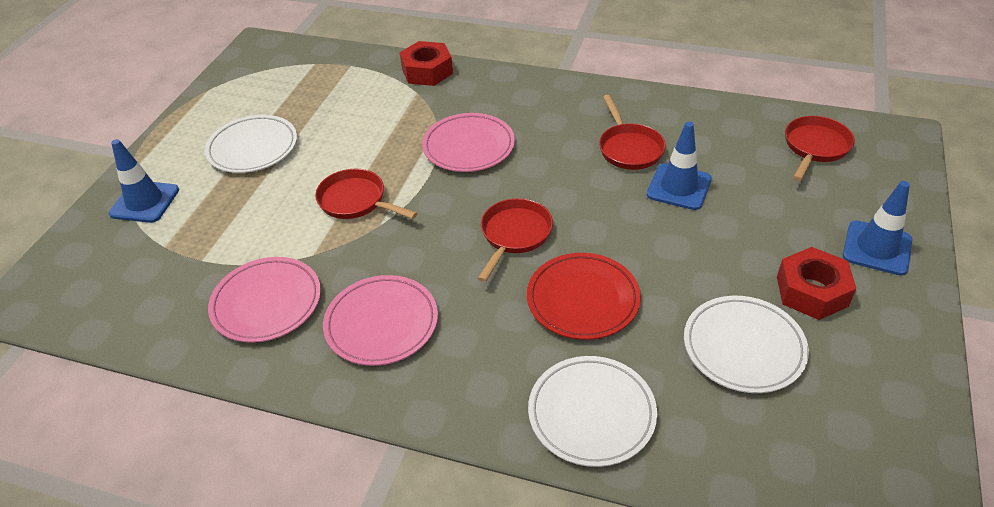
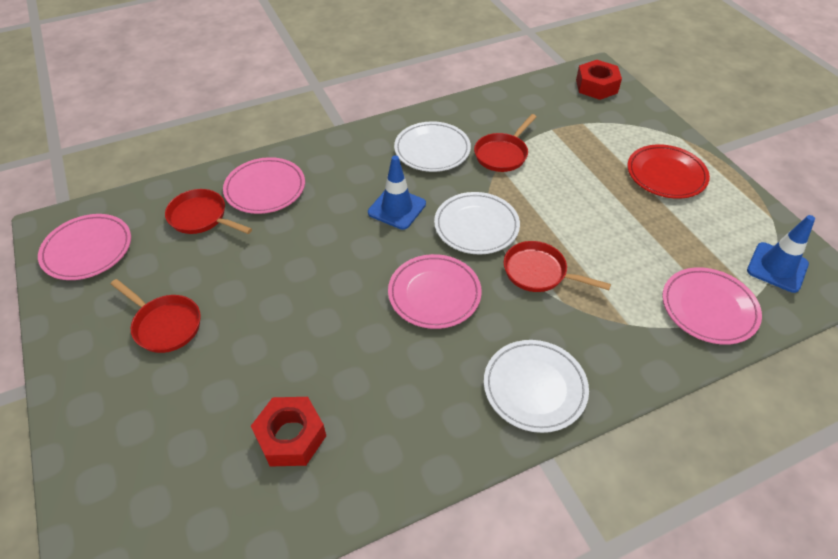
blue traffic cone: [109,139,179,223] [647,122,712,210] [843,181,912,275] = 3 -> [368,155,426,230] [747,215,815,293] = 2
pink plate: [208,257,321,343] [323,275,438,366] [422,113,515,172] = 3 -> [38,214,131,280] [223,157,305,214] [388,254,482,329] [662,267,762,345] = 4

